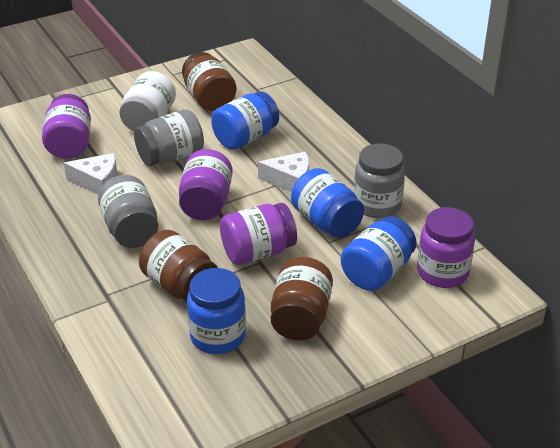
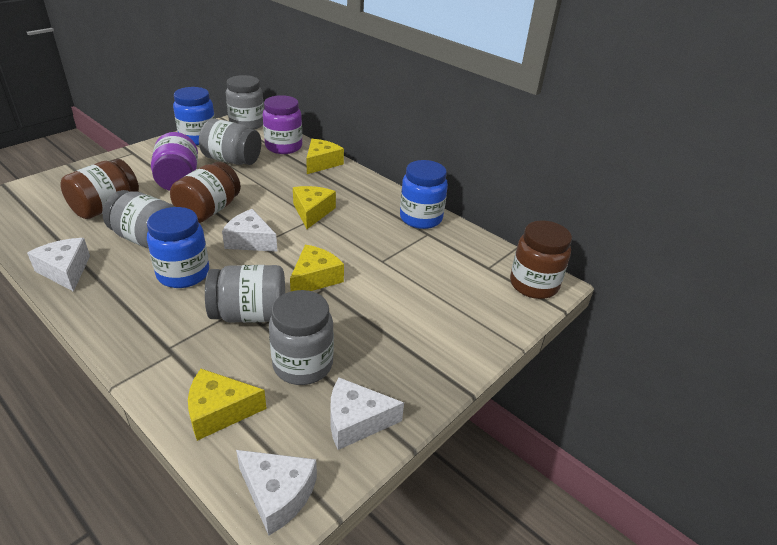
blue jar: [187,268,246,354] [211,91,279,150] [291,168,364,238] [341,216,417,291] = 4 -> [147,207,209,288] [173,87,215,145] [400,160,448,229] = 3
grey jar: [98,175,158,248] [134,109,204,166] [354,143,405,218] = 3 -> [103,190,175,249] [199,119,261,165] [205,265,285,323] [226,75,264,130] [269,290,334,385] = 5
purple jar: [42,94,91,159] [179,149,233,220] [220,203,297,265] [417,207,475,288] = 4 -> [151,132,198,191] [263,95,302,154] = 2
white cheese: [64,153,118,194] [258,151,309,192] = 2 -> [27,238,90,292] [222,209,278,252] [236,450,317,536] [331,378,404,450] = 4
white jar: [119,71,176,131] = 1 -> none = 0
yellow cheese: none = 0 -> [188,369,267,441] [290,245,344,291] [293,186,336,229] [306,139,344,174] = 4

